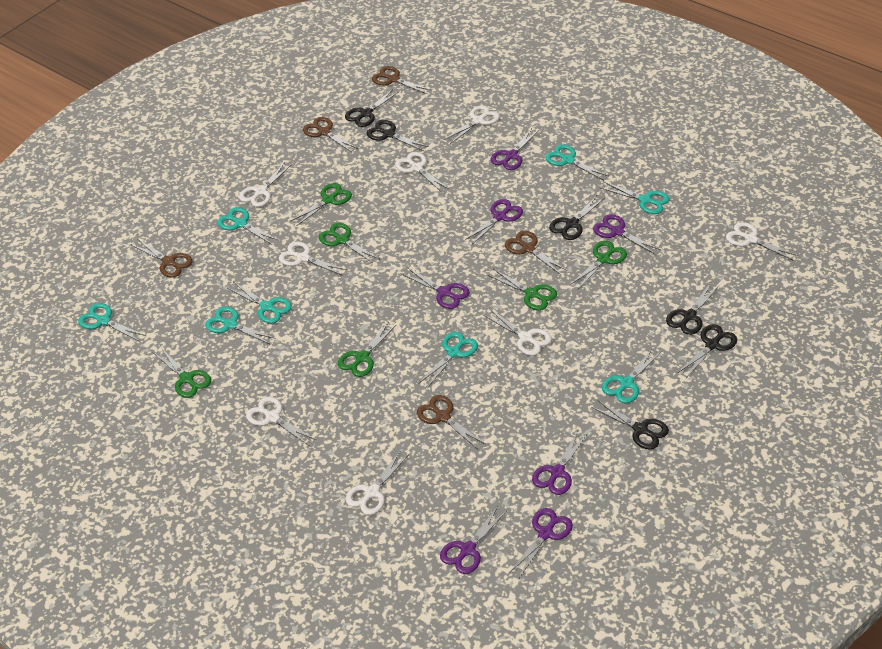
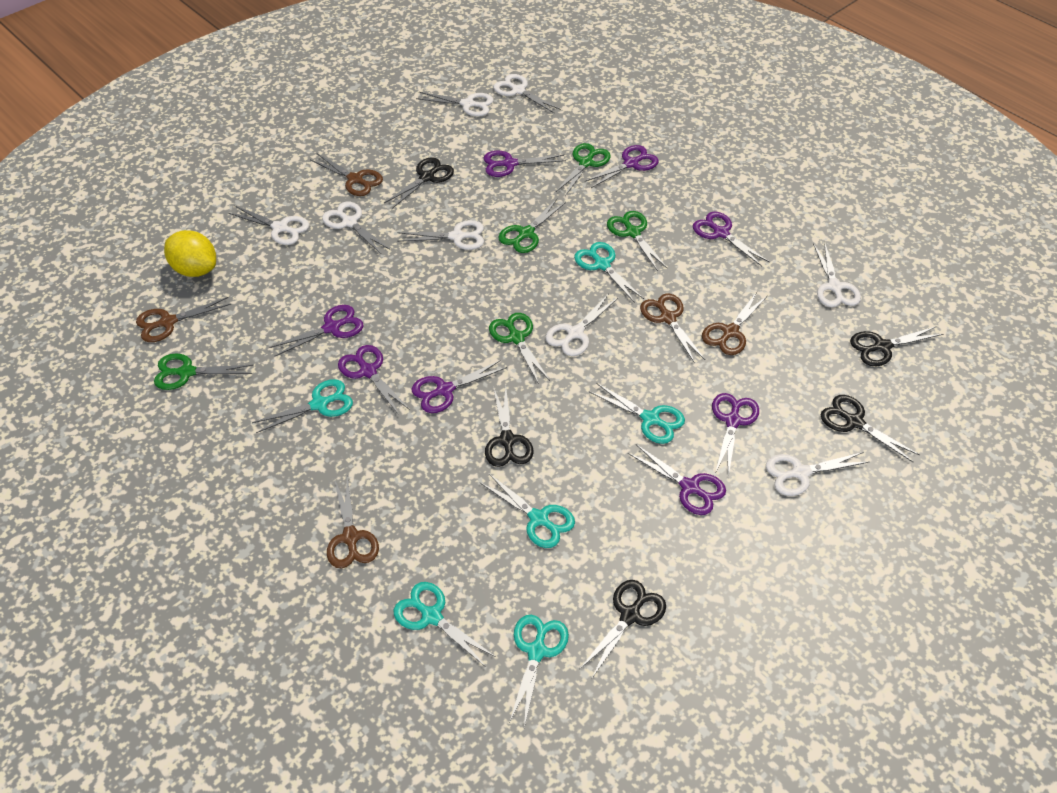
black scissors: [345,89,398,127] [367,120,429,151] [549,196,605,240] [591,400,669,449] [666,284,719,335] [678,324,737,378] = 6 -> [384,157,454,209] [485,386,533,467] [579,580,666,678] [821,395,920,463] [850,326,943,366] = 5
green scissors: [154,346,211,398] [291,183,352,226] [319,223,379,264] [338,323,396,377] [488,269,557,310] [570,241,627,289] = 6 -> [154,353,253,390] [489,313,550,384] [498,199,566,253] [555,143,611,196] [607,211,667,271] = 5
purple scissors: [402,268,470,309] [440,507,507,574] [465,199,523,244] [490,128,539,170] [509,508,573,578] [532,431,588,495] [593,214,661,255] = 7 -> [269,305,363,356] [338,345,410,415] [411,360,507,413] [484,151,566,177] [584,145,659,188] [628,444,726,515] [693,212,770,266] [712,393,759,477] = 8
turquoise scissors: [78,303,146,342] [205,307,276,344] [217,207,279,245] [227,282,292,323] [419,332,478,388] [545,144,608,180] [601,181,670,214] [602,348,661,403] = 8 -> [252,379,353,433] [394,582,496,667] [480,473,575,548] [509,615,569,728] [574,242,644,303] [589,383,685,444] = 6
yellow lemon: none = 0 -> [164,230,216,277] = 1

